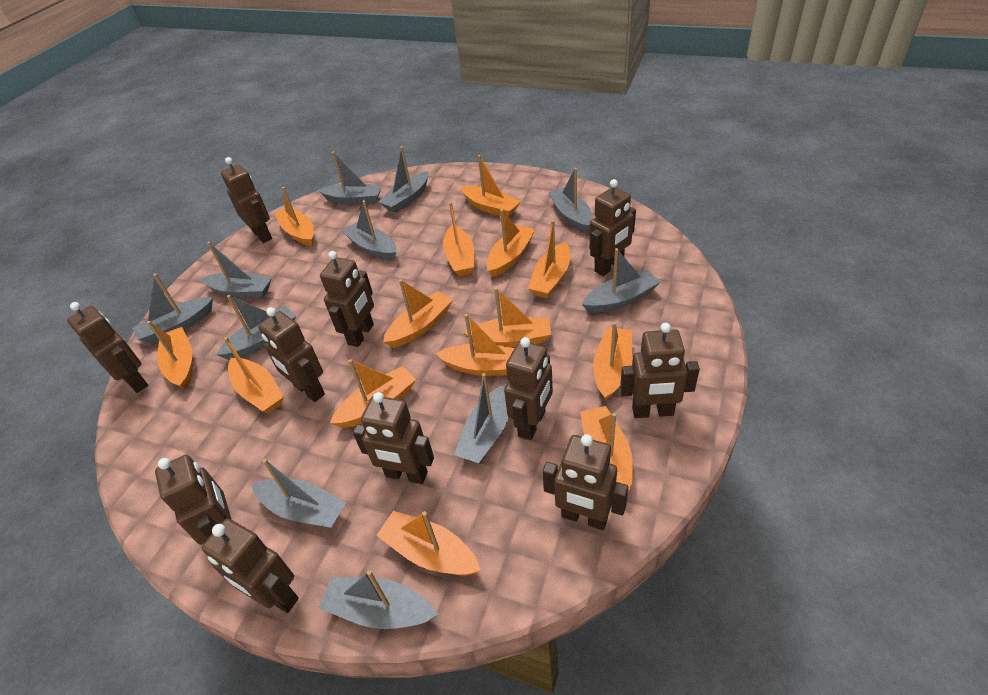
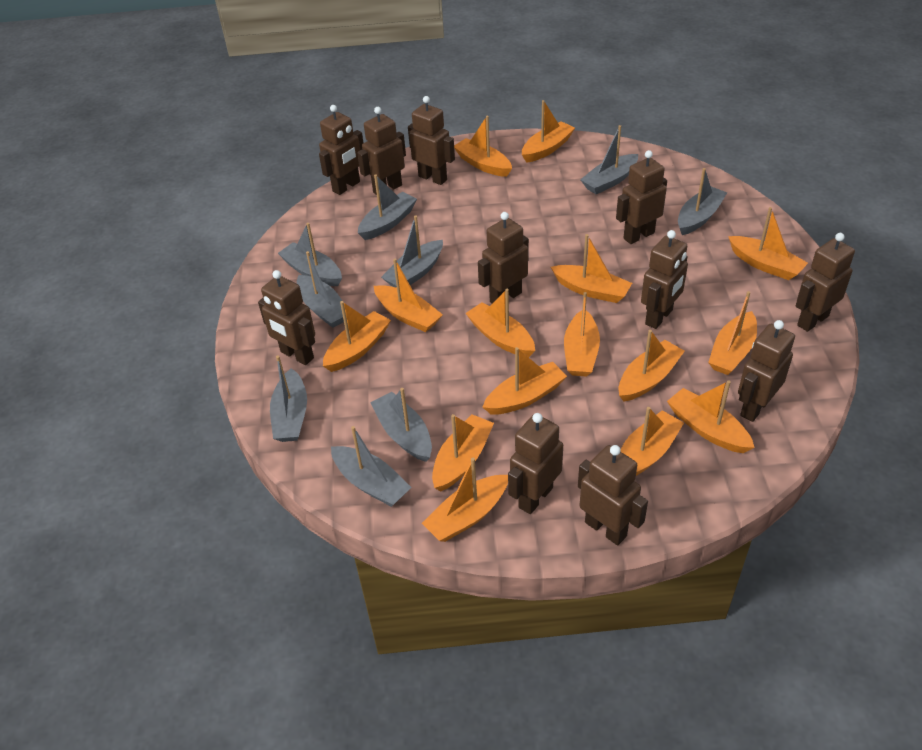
grey boat: [132,274,213,344] [200,242,272,298] [216,295,296,360] [252,459,346,528] [318,152,382,205] [319,570,438,629] [342,200,397,260] [379,146,429,213] [454,373,509,464] [548,168,593,233] [582,248,660,313] = 11 -> [270,355,307,442] [278,223,342,286] [297,251,344,328] [331,426,411,507] [358,175,417,240] [370,388,432,462] [381,216,443,288] [580,125,638,194] [678,168,727,235] = 9
orange boat: [147,321,193,389] [224,337,284,414] [274,187,314,246] [330,359,416,428] [376,511,481,576] [383,279,453,348] [435,314,514,376] [443,202,475,276] [461,155,521,217] [463,287,551,348] [487,209,535,277] [528,220,570,298] [580,406,633,491] [593,322,633,400] = 14 -> [323,301,391,372] [374,259,443,332] [422,458,508,542] [432,414,494,491] [454,116,512,177] [466,289,535,357] [483,347,567,415] [522,100,575,163] [551,234,632,303] [564,292,600,377] [619,330,685,402] [620,407,684,476] [667,380,755,453] [708,291,757,375] [728,207,808,280] = 15

